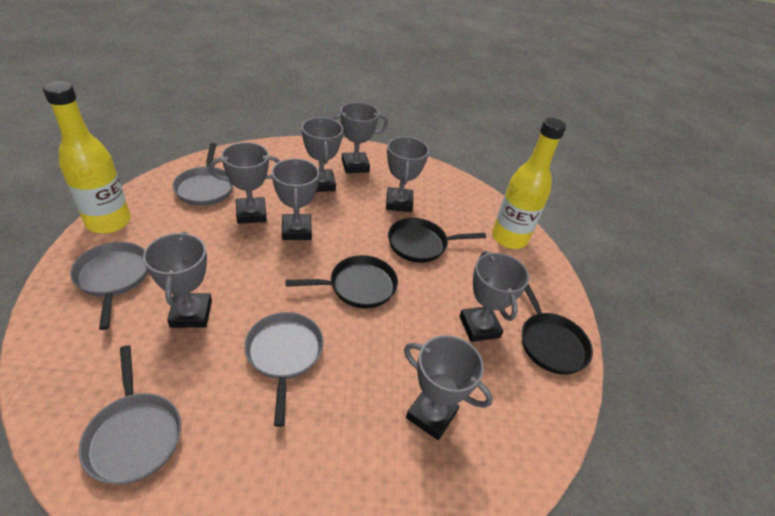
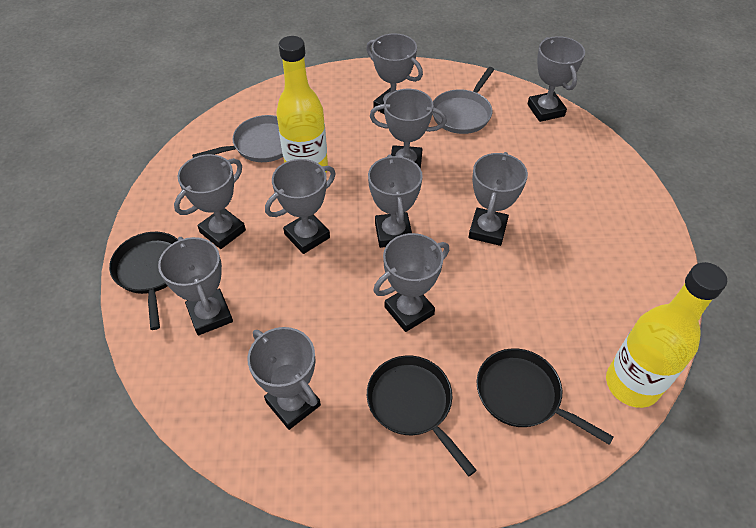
grey pan: [70,242,148,330] [78,345,182,484] [172,143,233,206] [244,312,324,427] = 4 -> [192,115,283,162] [432,67,494,134] = 2
grey trophy: [143,231,212,328] [209,142,280,224] [272,159,319,240] [302,117,343,192] [331,102,388,173] [386,137,429,212] [404,335,493,440] [460,251,529,342] = 8 -> [158,237,233,335] [174,154,246,249] [247,327,321,430] [265,159,336,254] [366,33,423,114] [368,154,423,248] [370,89,447,169] [373,233,449,332] [469,152,528,246] [527,36,585,122] = 10

